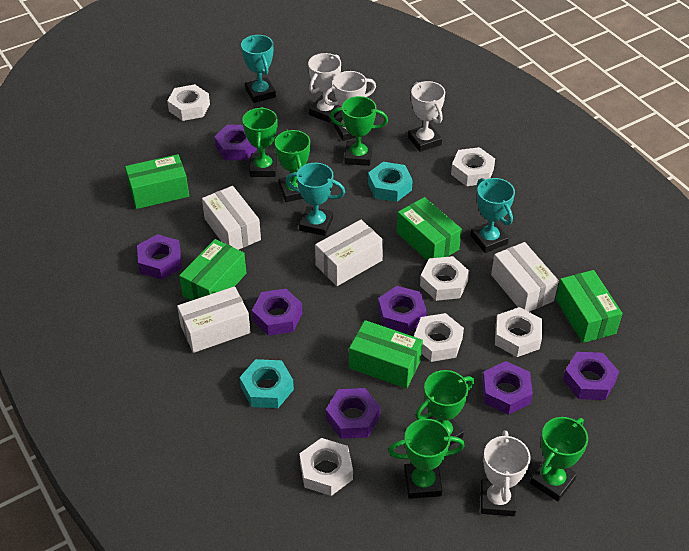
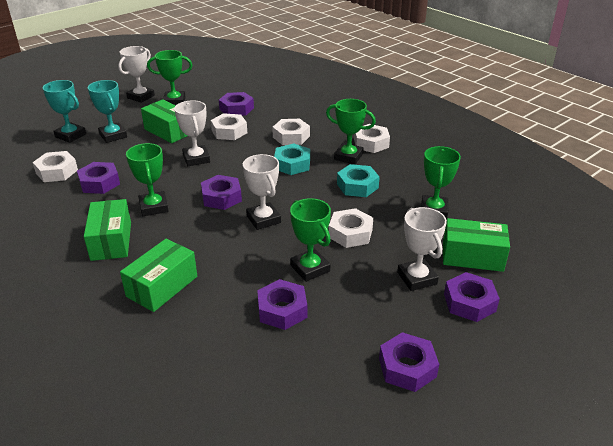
green box: [125,154,189,209] [179,239,246,301] [349,320,423,389] [397,197,462,261] [556,270,623,343] = 5 -> [84,199,131,261] [120,239,197,312] [141,99,187,143] [443,218,510,272] = 4
green trophy: [242,107,277,177] [275,130,310,202] [330,96,388,166] [388,419,465,499] [415,370,474,446] [530,417,588,501] = 6 -> [126,143,168,216] [147,50,193,105] [290,198,331,282] [326,99,376,164] [421,146,461,219] = 5
purple nut: [137,234,182,280] [214,125,257,161] [252,289,302,336] [326,388,380,439] [378,286,427,334] [482,361,533,415] [563,352,619,400] = 7 -> [77,162,120,194] [201,175,242,210] [219,92,254,116] [257,279,307,330] [379,332,439,392] [444,272,500,322] = 6
turquoise trophy: [241,35,276,103] [286,163,345,236] [470,178,515,253] = 3 -> [43,80,86,143] [88,80,127,143] = 2
white box: [177,286,251,353] [202,186,261,250] [315,220,383,286] [491,242,559,312] = 4 -> none = 0
white nut: [167,84,210,121] [299,438,353,496] [414,313,464,362] [420,256,469,301] [451,147,495,186] [495,307,542,357] = 6 -> [33,151,78,182] [211,113,247,140] [272,119,310,145] [329,208,373,248] [354,124,390,153] = 5

